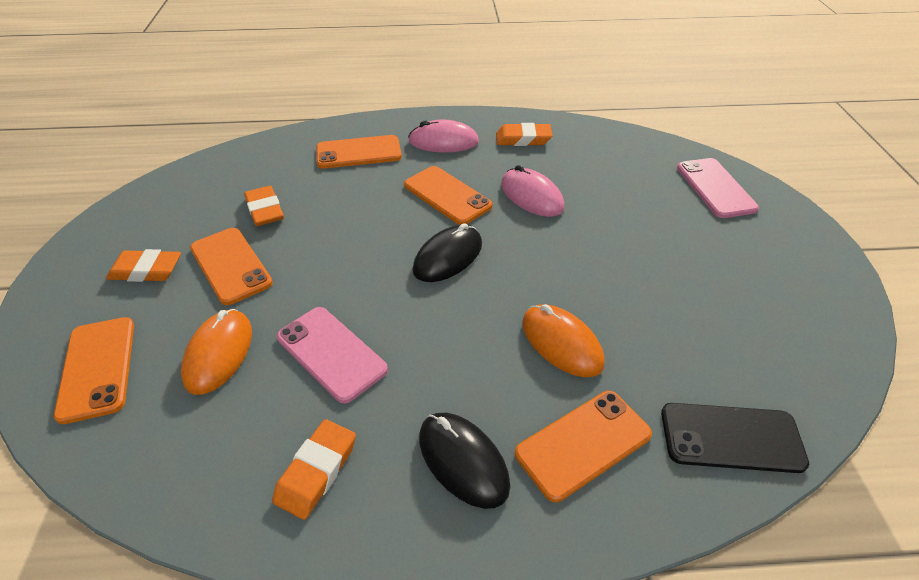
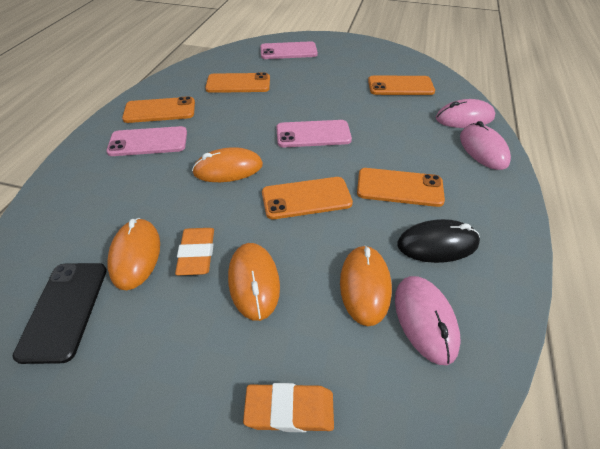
black mouse: [413,223,482,282] [419,413,510,509] = 2 -> [397,219,480,263] = 1
orange eraser: [106,249,181,282] [244,186,284,226] [272,419,356,520] [496,123,553,146] = 4 -> [175,228,214,275] [243,383,334,432] = 2
orange mouse: [181,309,252,395] [522,304,605,377] = 2 -> [107,218,160,290] [192,147,263,182] [228,243,280,321] [340,245,392,326] = 4
pink mouse: [408,120,479,153] [501,165,565,217] = 2 -> [395,276,461,365] [436,99,495,128] [460,121,511,170] = 3
pink phone: [277,307,388,404] [677,158,759,218] = 2 -> [106,126,187,156] [260,41,318,59] [276,120,352,147] = 3

